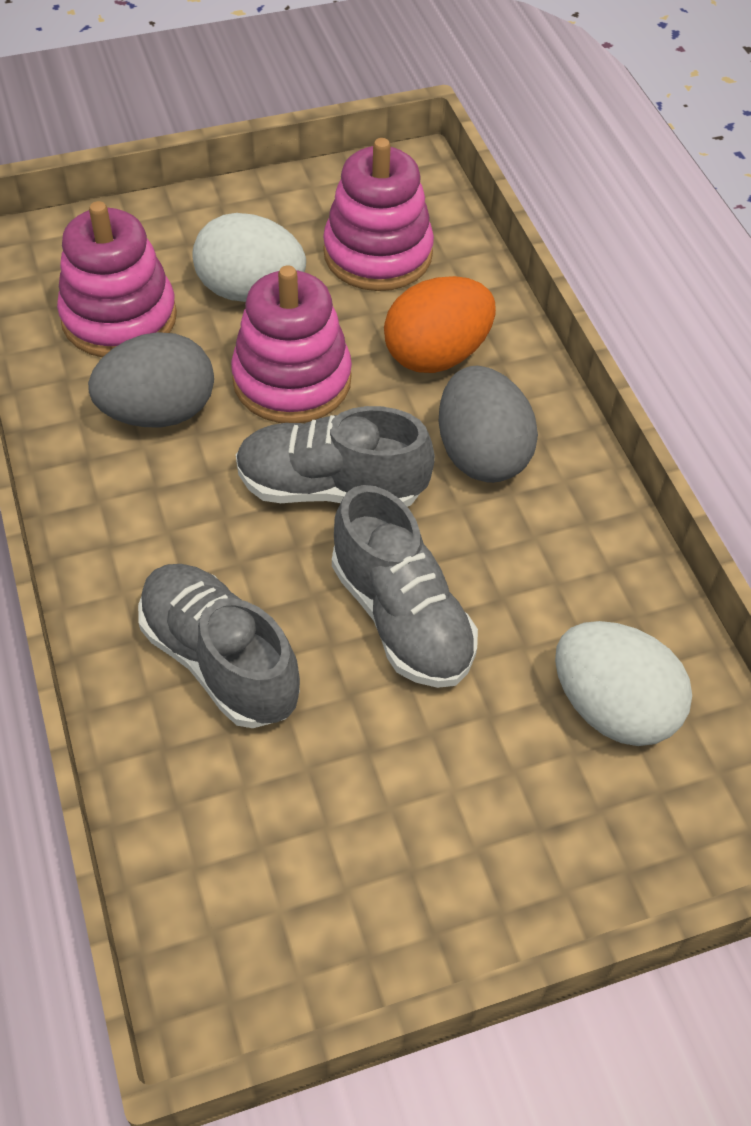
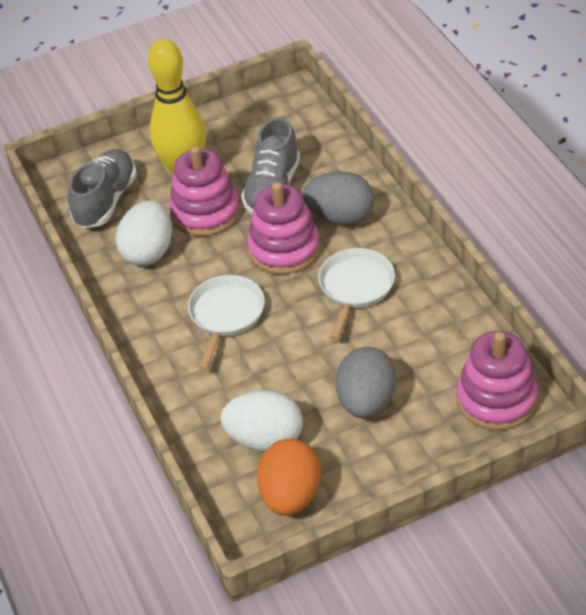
grey shoe: [138,564,300,728] [236,406,435,507] [332,485,478,688] = 3 -> [68,149,137,228] [241,117,300,214] = 2
white pan: none = 0 -> [188,275,265,370] [318,248,395,340] = 2
yellow bowling pin: none = 0 -> [148,39,206,177] = 1

